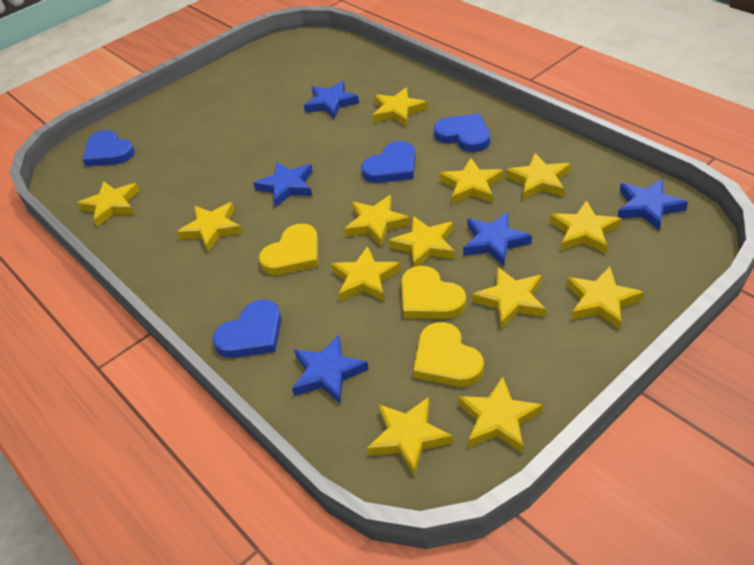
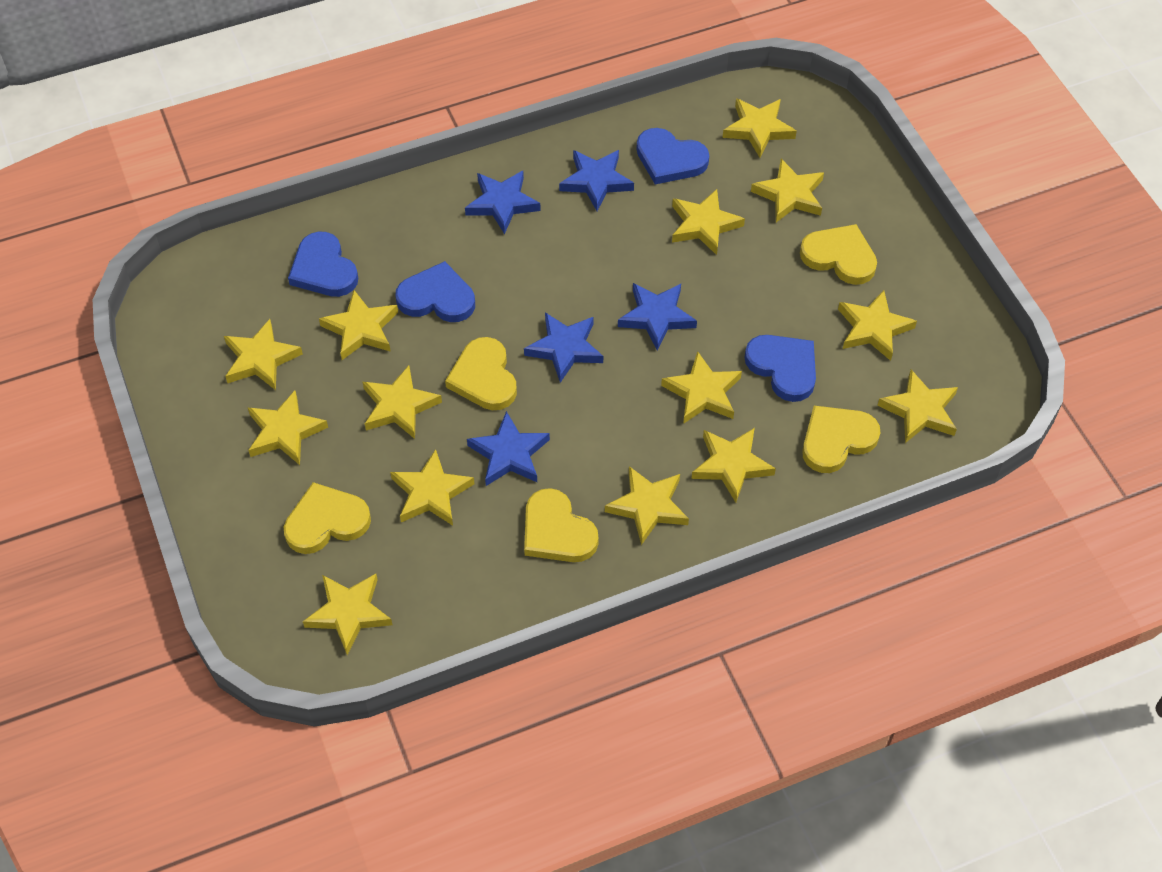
yellow heart: [259,224,318,275] [401,266,467,319] [413,322,484,387] = 3 -> [284,482,371,554] [445,337,517,410] [524,488,599,562] [800,224,877,285] [802,406,880,473] = 5
yellow star: [77,181,139,227] [177,202,243,252] [331,246,401,301] [344,195,410,247] [367,397,453,476] [373,87,427,127] [388,216,455,267] [440,158,503,204] [458,376,543,453] [472,267,546,329] [506,153,570,200] [550,200,622,254] [566,267,644,330] = 13 -> [224,319,303,390] [248,391,328,465] [303,574,393,655] [319,290,398,360] [363,365,442,439] [390,449,474,526] [605,466,689,545] [661,351,742,424] [672,189,745,255] [691,428,776,502] [723,98,797,158] [751,159,824,222] [838,290,917,361] [877,370,958,443] = 14

